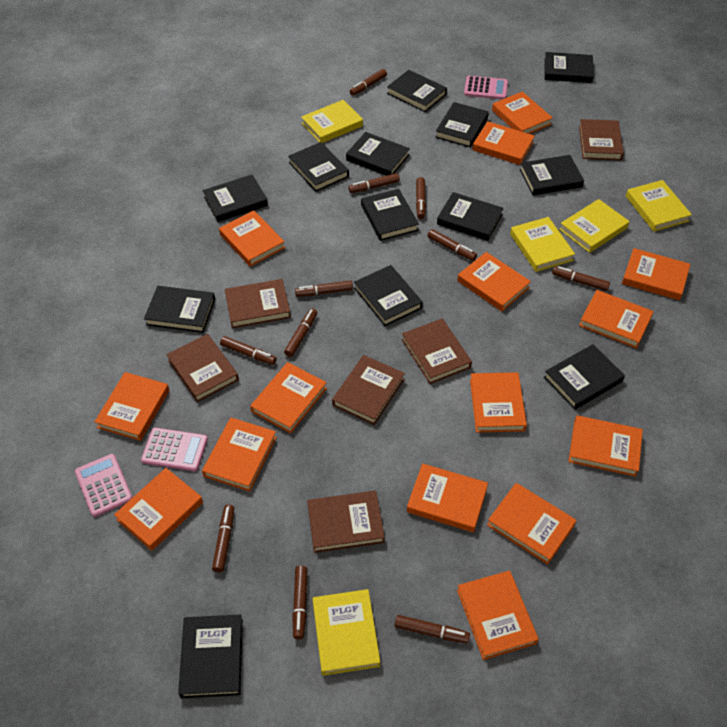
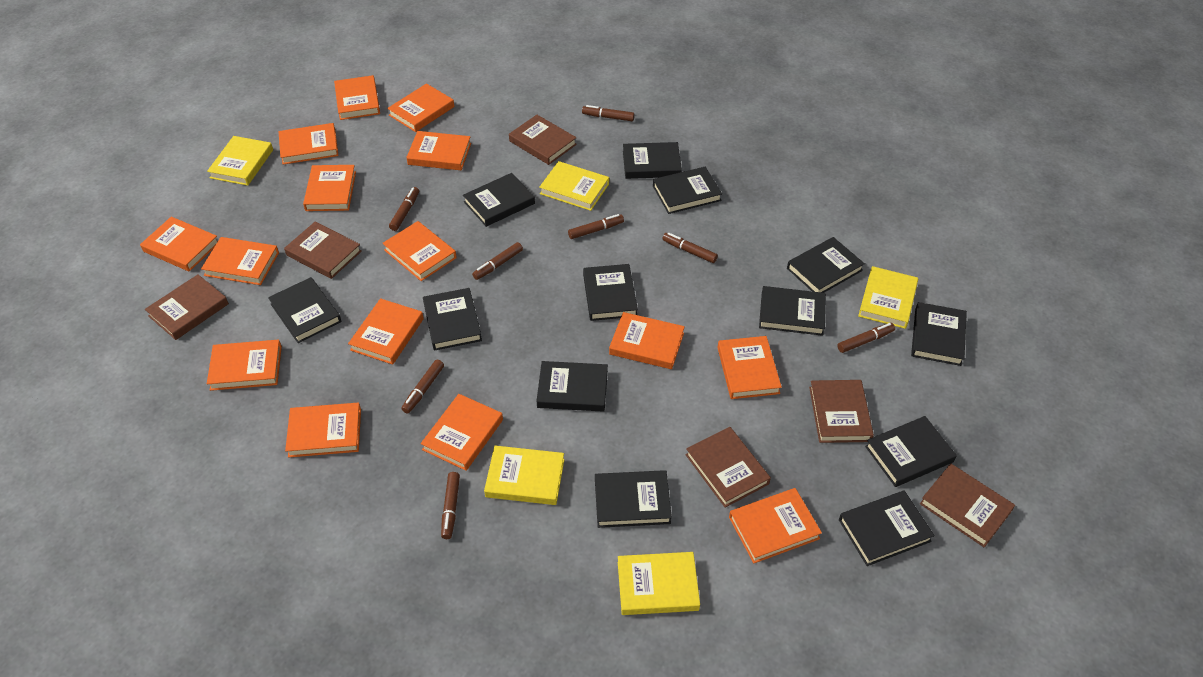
brown marker: [212,504,234,572] [220,336,277,365] [284,309,317,357] [292,566,307,639] [295,280,353,297] [349,173,400,193] [350,69,387,96] [394,615,470,644] [416,177,426,219] [427,229,477,261] [552,266,610,291] = 11 -> [389,187,419,231] [401,360,444,413] [441,472,460,539] [472,242,523,280] [568,214,624,239] [582,105,635,121] [662,233,718,263] [837,323,895,353] = 8
pink calculator: [75,454,133,517] [141,428,208,471] [464,76,508,99] = 3 -> none = 0

